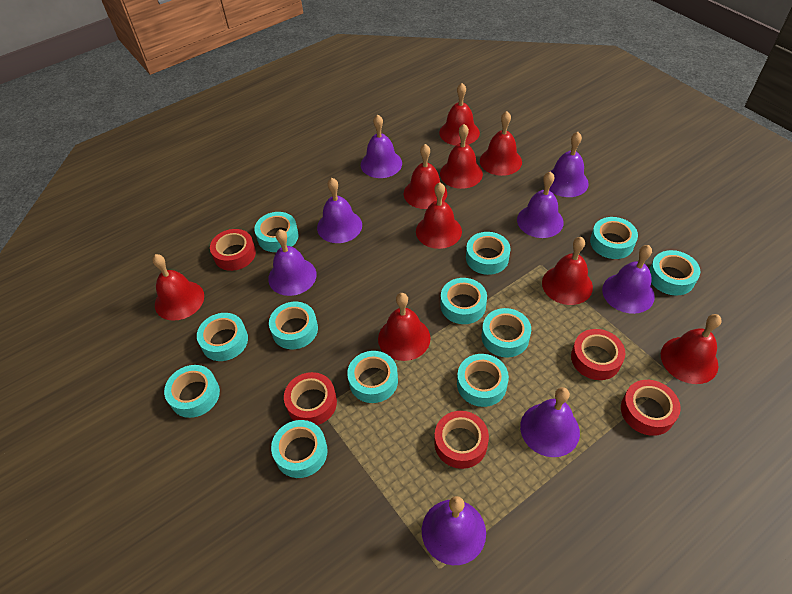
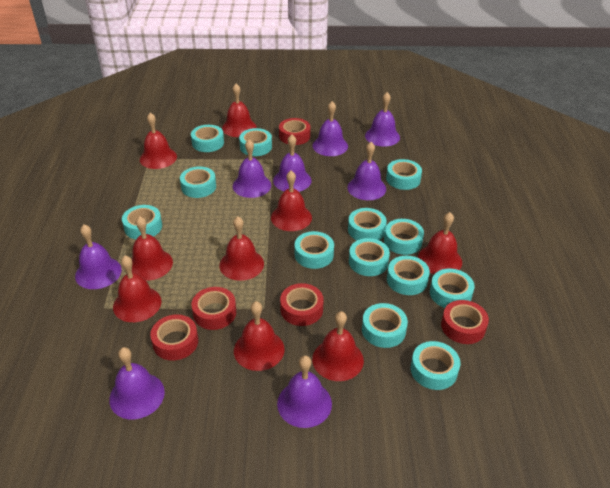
turquoise tape: [164,365,220,418] [197,313,248,361] [254,212,299,252] [269,302,318,349] [271,420,328,478] [347,351,398,403] [440,278,487,324] [457,354,509,407] [466,232,511,275] [482,308,531,357] [590,217,638,259] [649,250,700,295] = 12 -> [122,205,162,239] [180,167,216,198] [191,125,224,152] [239,128,272,156] [295,231,334,269] [348,208,387,240] [349,238,390,276] [362,303,408,348] [384,219,424,255] [386,159,422,190] [387,256,430,295] [411,341,460,390] [430,269,475,308] = 13

